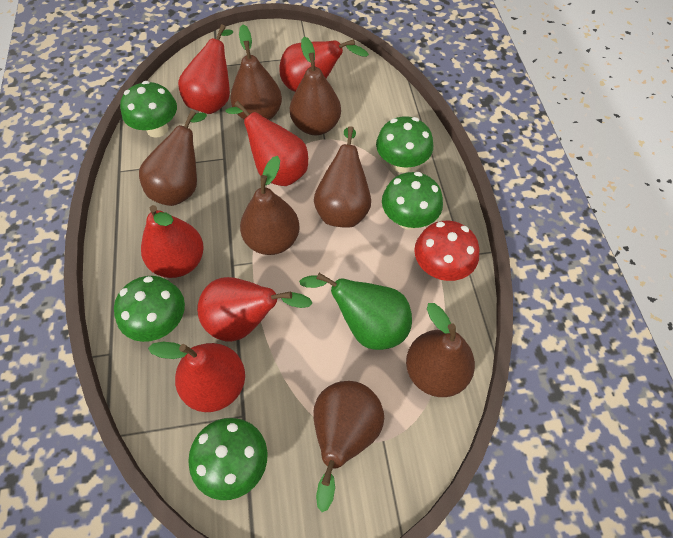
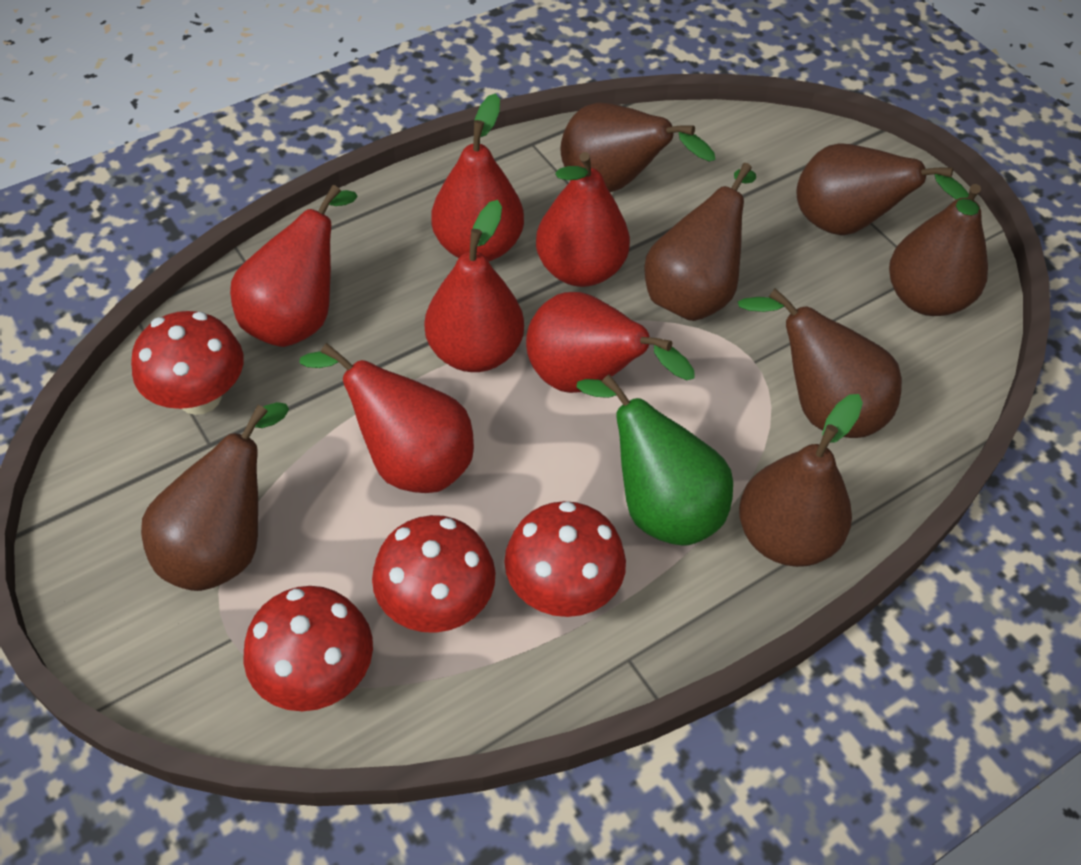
green mushroom: [114,276,185,342] [120,81,177,138] [188,418,268,500] [376,116,433,173] [382,172,443,230] = 5 -> none = 0
red mushroom: [414,221,479,281] = 1 -> [131,311,244,415] [244,586,373,711] [372,515,496,633] [504,501,626,617] = 4

